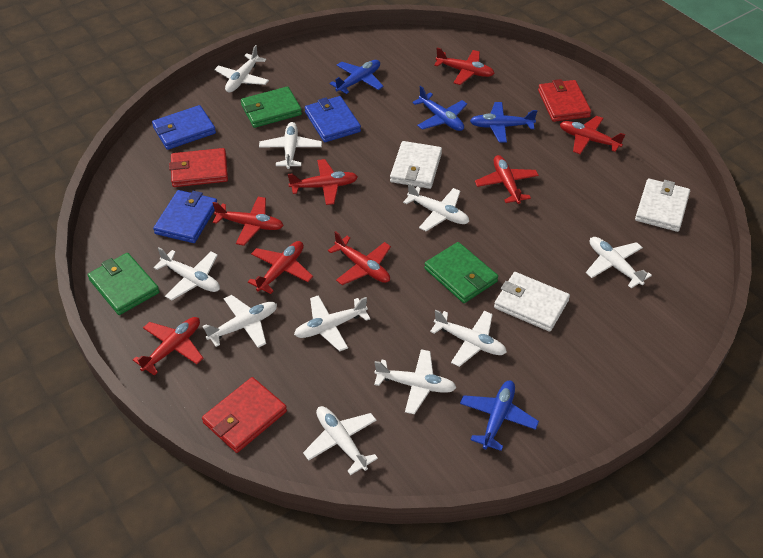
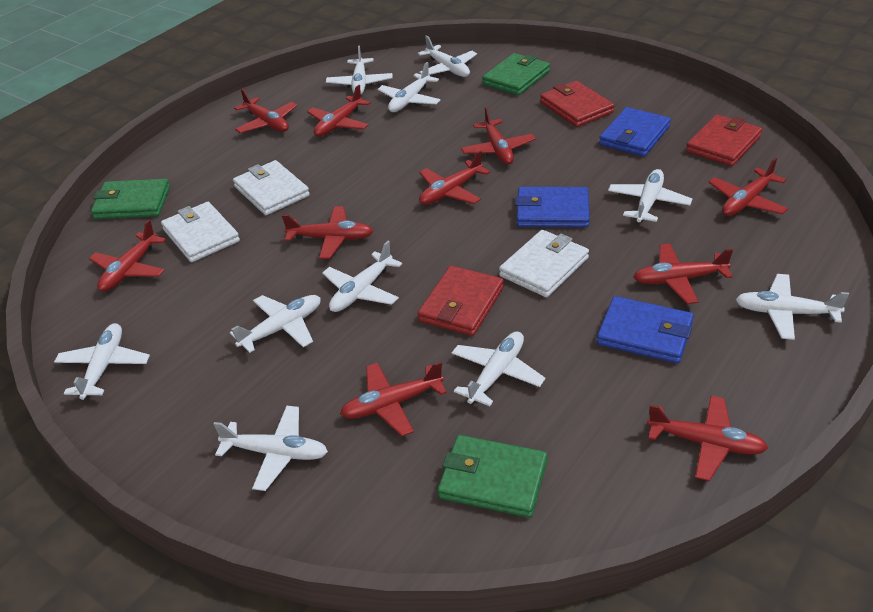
blue plane: [330,60,383,94] [412,86,467,131] [460,380,539,451] [470,102,537,143] = 4 -> none = 0
red plane: [133,317,203,376] [213,197,284,246] [248,241,313,294] [288,159,358,205] [328,231,391,285] [434,48,495,85] [475,155,539,204] [560,116,625,154] = 8 -> [89,220,166,292] [234,89,298,133] [282,206,373,259] [307,85,371,136] [340,362,447,436] [419,150,490,205] [461,107,536,165] [633,244,733,304] [647,396,768,481] [708,158,788,216] = 10

